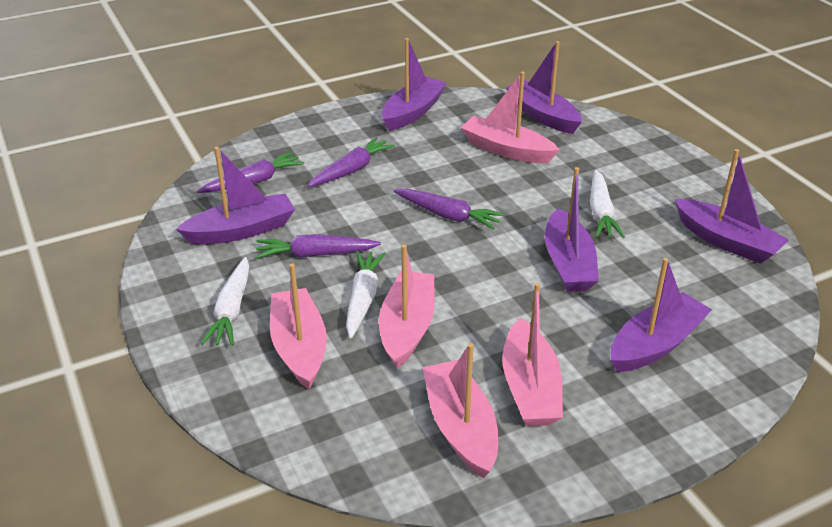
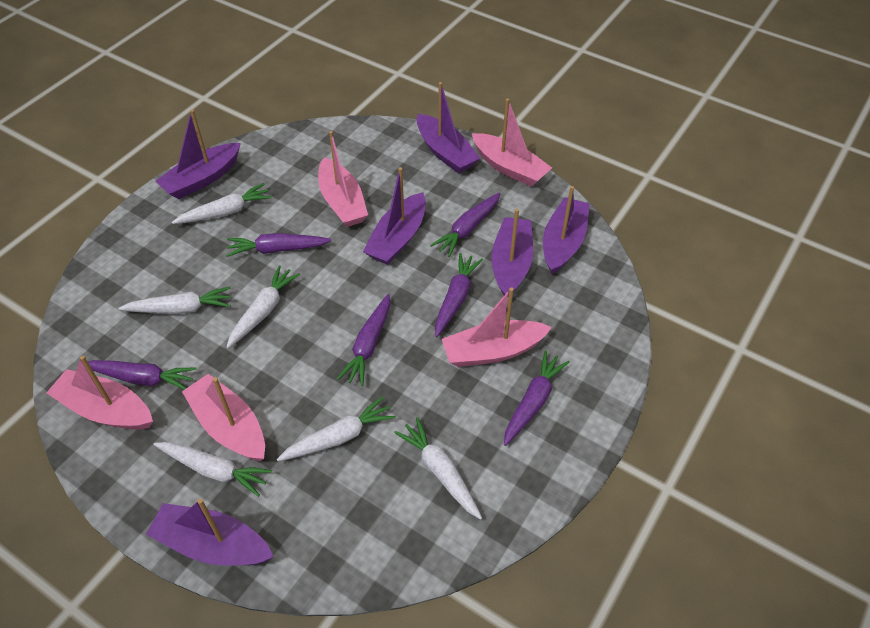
purple carrot: [196,152,304,193] [255,234,381,259] [308,137,395,187] [394,189,504,230] = 4 -> [88,360,197,390] [226,233,332,257] [337,294,390,386] [430,192,501,257] [435,253,483,337] [504,350,570,446] = 6
white carrot: [201,257,249,346] [346,251,386,338] [590,170,625,238] = 3 -> [118,287,231,314] [154,442,272,497] [172,183,272,224] [226,265,300,348] [277,396,396,461] [394,417,482,520] = 6

